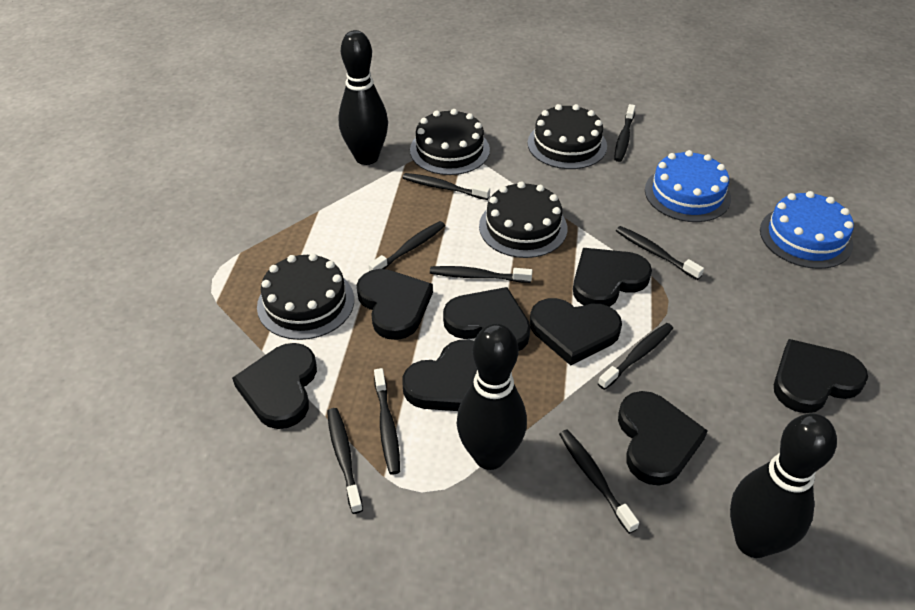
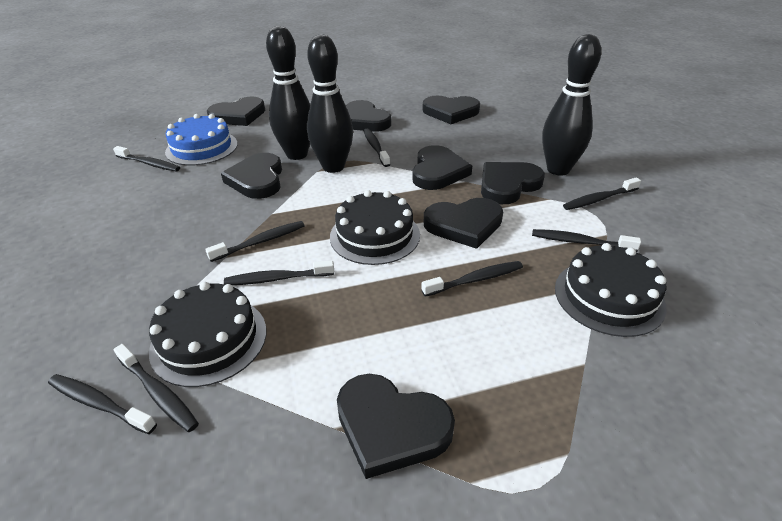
black cake: [257,253,354,340] [410,109,490,175] [479,181,567,258] [527,104,607,169] = 4 -> [149,282,266,387] [330,190,420,265] [555,243,667,337] = 3
blue cake: [645,150,731,222] [760,191,854,269] = 2 -> [165,114,238,166] = 1

